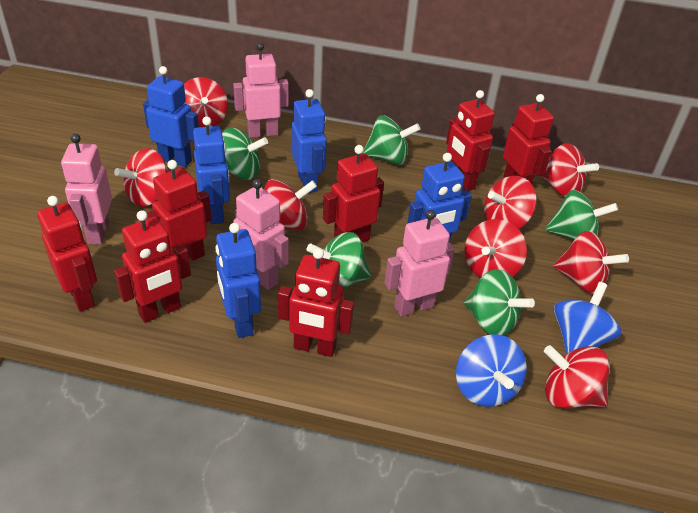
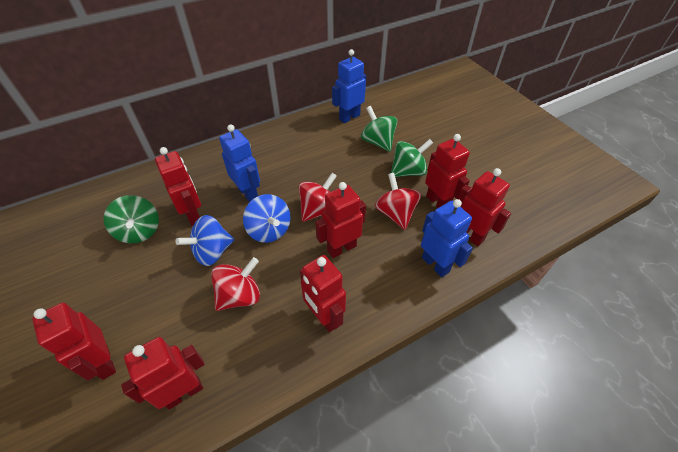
blue robot: [143,66,199,167] [193,116,230,224] [215,223,261,338] [291,89,327,193] [407,153,472,242] = 5 -> [219,124,260,202] [332,49,366,123] [421,199,473,277] = 3
green spinning top: [222,128,268,180] [306,232,371,289] [363,115,421,165] [464,269,535,336] [545,190,618,240] = 5 -> [104,195,159,243] [361,106,397,152] [391,139,433,177] = 3
pink robot: [61,134,112,244] [233,43,289,138] [233,179,289,290] [385,210,455,317] = 4 -> none = 0
red spinning top: [114,148,168,207] [184,77,228,127] [264,179,317,230] [464,219,527,278] [484,176,537,229] [540,143,599,197] [544,345,610,409] [553,231,629,294] = 8 -> [211,257,260,311] [299,173,337,222] [375,173,421,230] = 3

